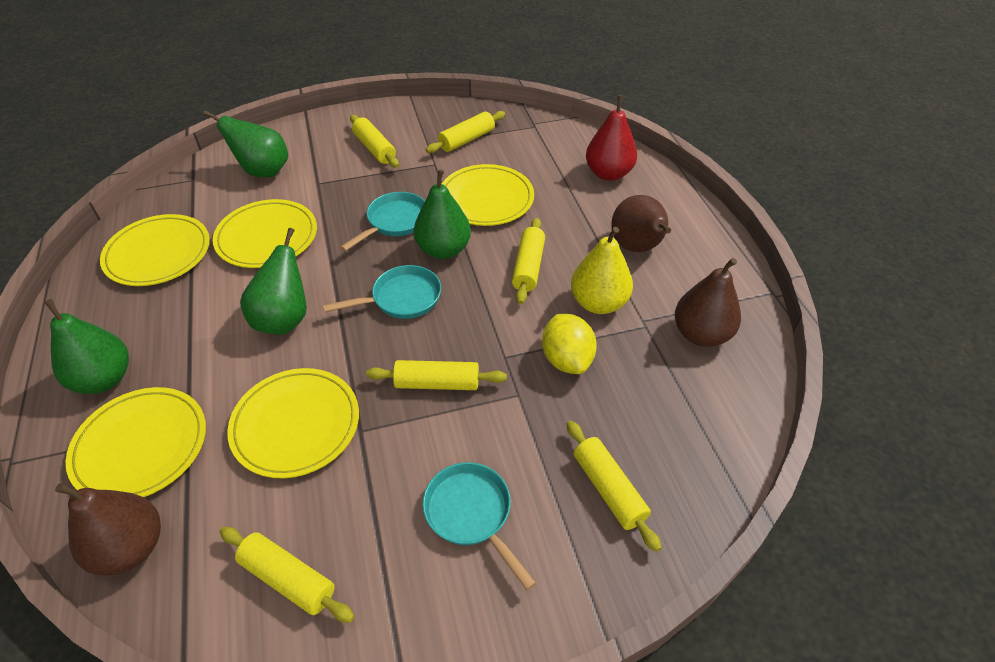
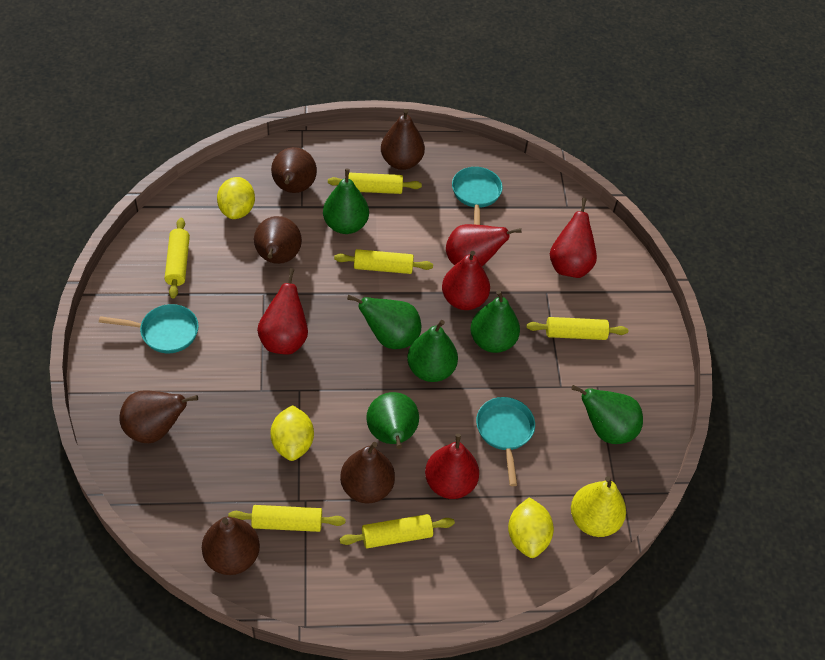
brown pear: [55,483,161,576] [611,195,671,252] [675,258,741,347] = 3 -> [119,390,198,443] [202,517,260,575] [254,216,302,264] [271,147,317,193] [340,442,395,504] [381,109,425,170] = 6
green pear: [44,299,129,394] [203,111,288,177] [240,228,307,335] [414,169,471,259] = 4 -> [323,169,369,234] [347,295,421,349] [366,392,419,449] [407,320,458,382] [470,290,520,353] [571,385,643,444] = 6
red pear: [586,95,637,181] = 1 -> [257,268,308,355] [425,434,479,499] [442,251,490,310] [446,224,521,266] [550,198,597,278] = 5
yellow lemon: [542,314,597,374] = 1 -> [217,177,255,219] [270,405,314,461] [508,497,554,558] = 3
yellow plate: [66,387,206,497] [100,214,210,286] [213,199,317,268] [227,368,359,478] [442,164,534,226] = 5 -> none = 0

